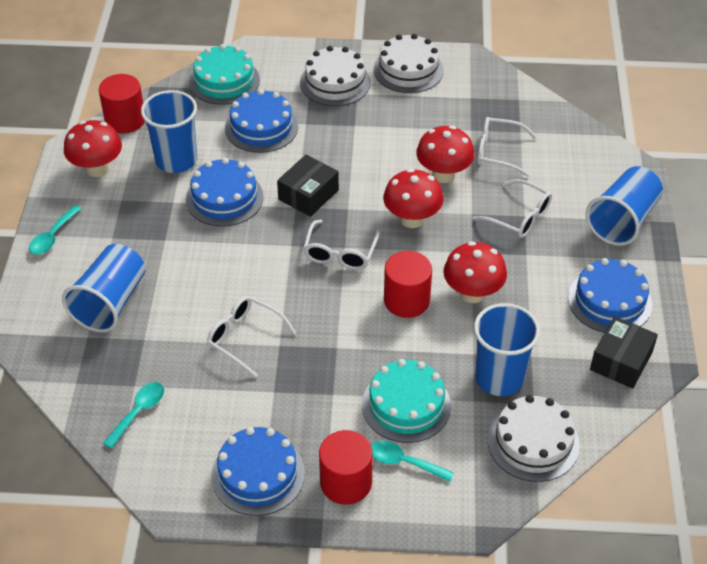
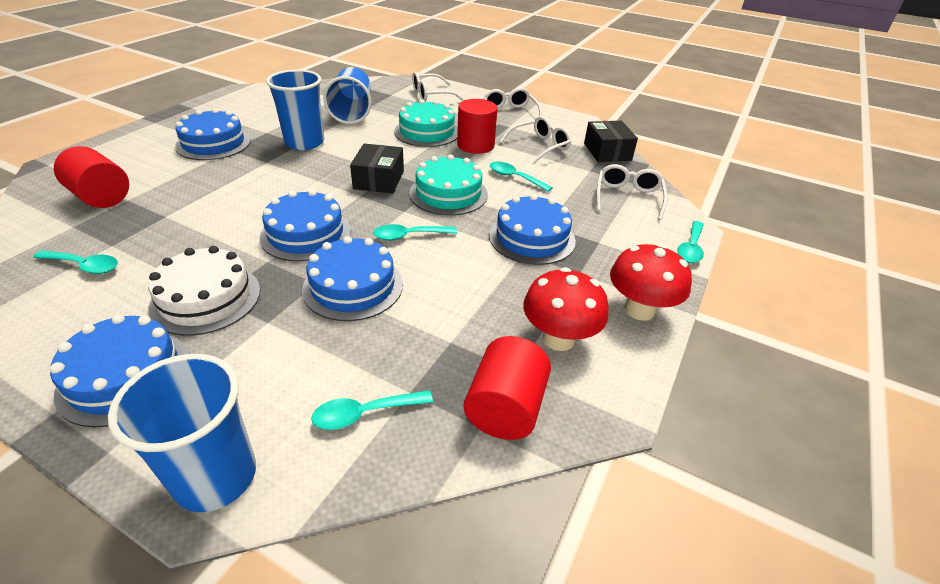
blue cake: [186,158,263,226] [211,427,305,516] [225,89,298,153] [568,258,652,333] = 4 -> [50,314,189,427] [175,108,251,160] [259,189,351,261] [302,236,403,321] [489,194,576,265] = 5
blue cup: [62,244,146,332] [141,90,197,173] [474,303,540,396] [586,166,663,246] = 4 -> [108,354,256,512] [266,69,324,150] [323,67,372,124] = 3
red mushroom: [64,120,122,177] [383,169,444,228] [416,126,474,183] [443,241,507,303] = 4 -> [523,267,609,351] [610,244,692,321] = 2
turquoise spoon: [29,205,81,254] [103,382,164,449] [371,440,454,482] = 3 -> [33,250,118,274] [311,390,433,430] [373,224,457,240] [490,162,553,192] [677,221,704,263] = 5
white cake: [300,46,371,106] [374,34,444,93] [487,395,580,482] = 3 -> [148,246,260,336] = 1

